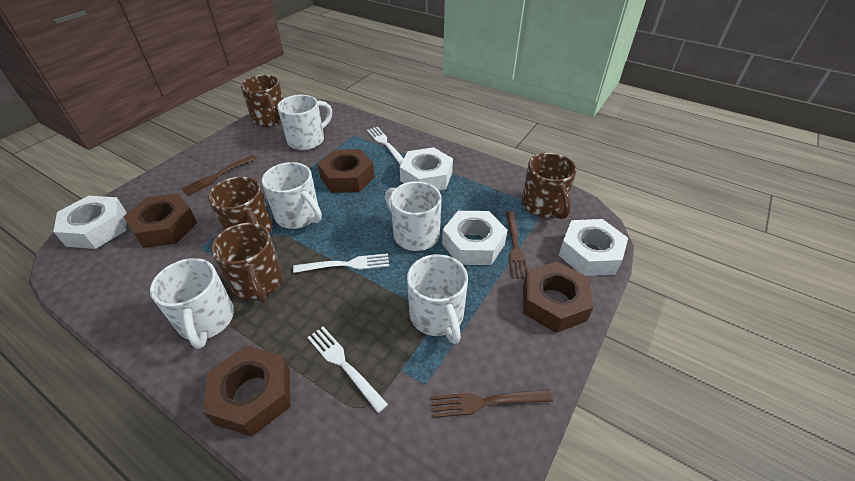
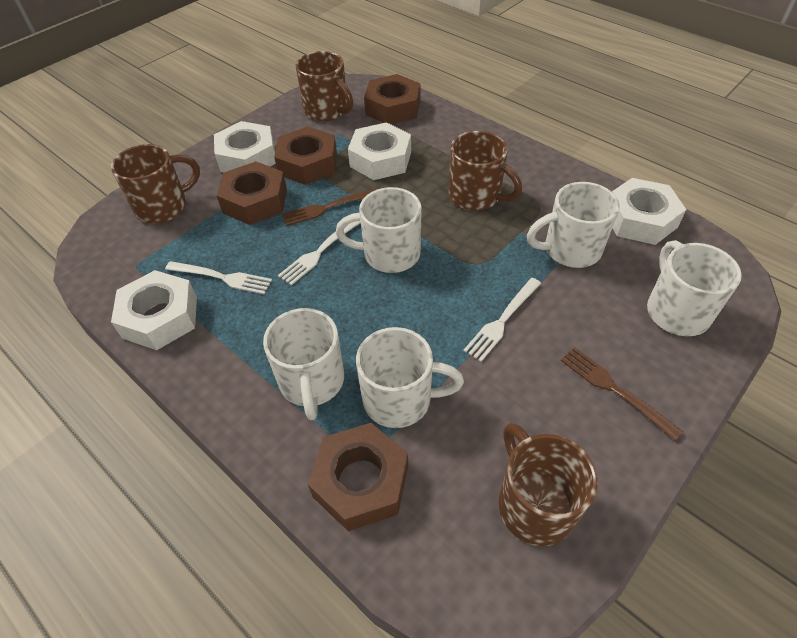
brown fork: [181,155,257,196] [431,389,553,418] [506,211,528,279] = 3 -> [282,189,377,226] [561,347,683,441] = 2

